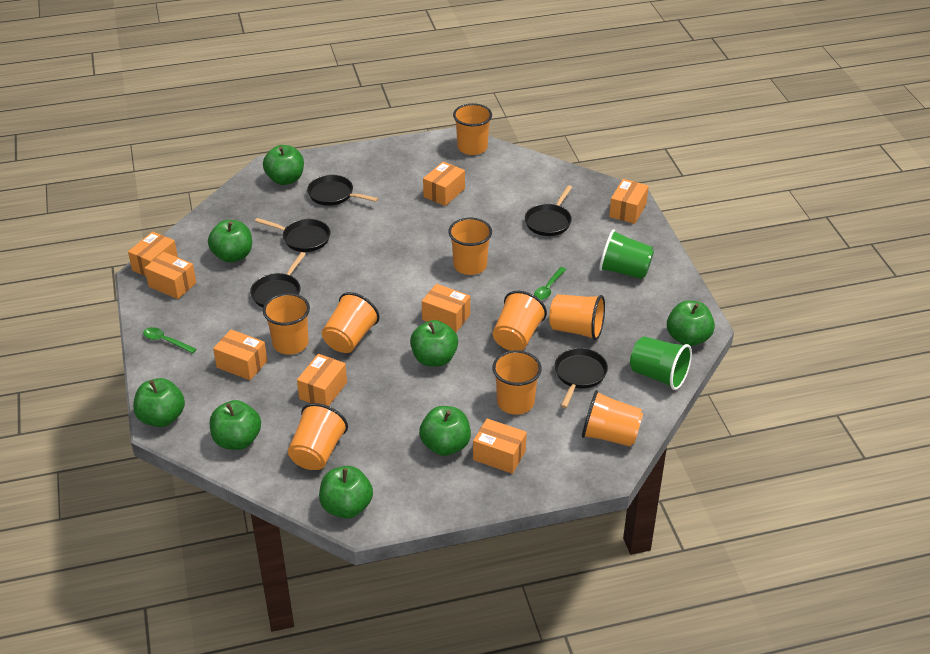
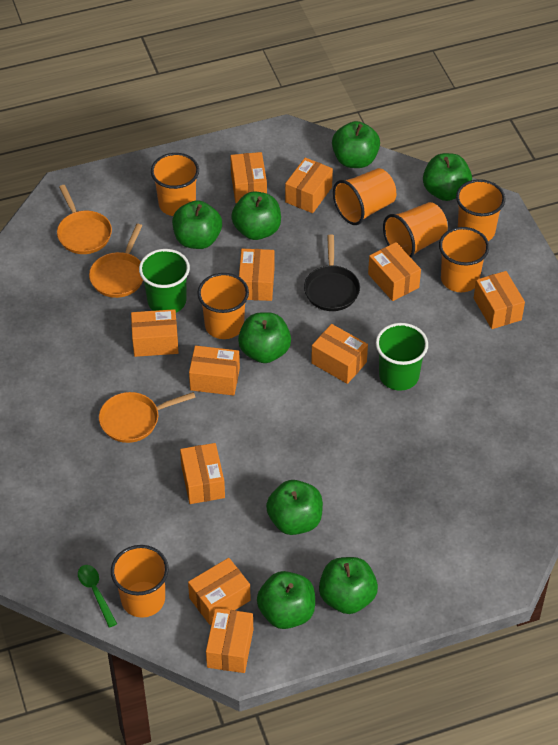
black pan: [250,252,306,308] [255,218,330,252] [307,175,378,206] [525,185,572,236] [555,348,608,408] = 5 -> [304,235,360,311] = 1
green spoon: [143,327,196,354] [534,267,566,300] = 2 -> [78,565,117,628] = 1
orange box: [128,231,178,276] [145,252,196,299] [213,329,267,380] [297,354,347,406] [422,284,470,332] [423,161,465,206] [473,418,527,474] [609,179,649,224] = 8 -> [131,309,178,357] [180,443,225,504] [188,558,251,625] [189,346,240,396] [206,608,253,673] [230,152,267,203] [239,249,275,301] [285,157,333,213] [311,324,368,384] [368,242,421,301] [474,271,525,329] = 11
orange cup: [263,293,310,354] [288,403,348,470] [322,292,379,353] [448,218,492,275] [453,103,492,155] [492,350,542,415] [493,291,547,351] [549,294,605,340] [582,390,643,447] = 9 -> [111,545,169,618] [151,153,199,216] [197,273,249,339] [333,168,396,225] [383,202,448,258] [439,227,489,292] [456,179,505,241] = 7
orange pan: none = 0 -> [57,185,112,254] [89,224,143,298] [99,392,196,443] = 3

